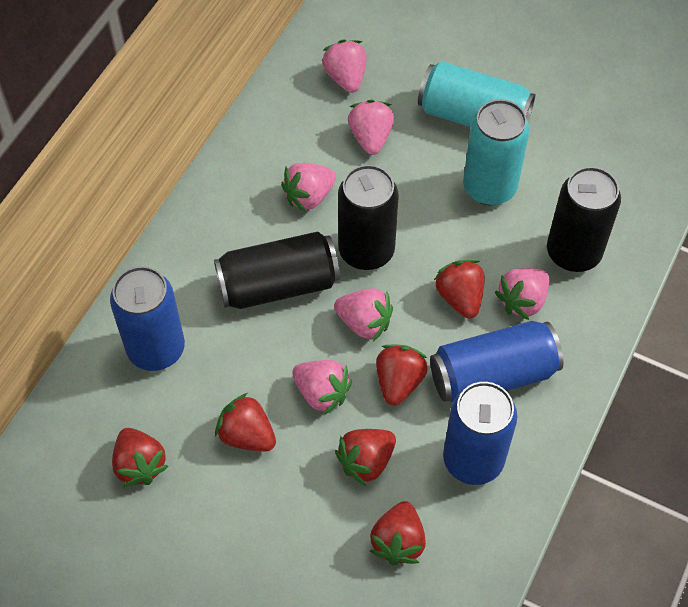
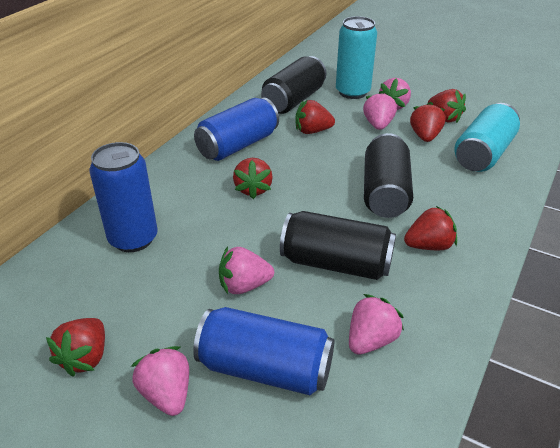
pink strawberry: [281,163,336,212] [292,360,352,415] [322,39,367,93] [334,288,393,342] [348,100,394,155] [495,268,549,320] = 6 -> [131,346,189,416] [219,247,274,294] [349,294,404,355] [363,91,397,130] [379,78,411,110] = 5

